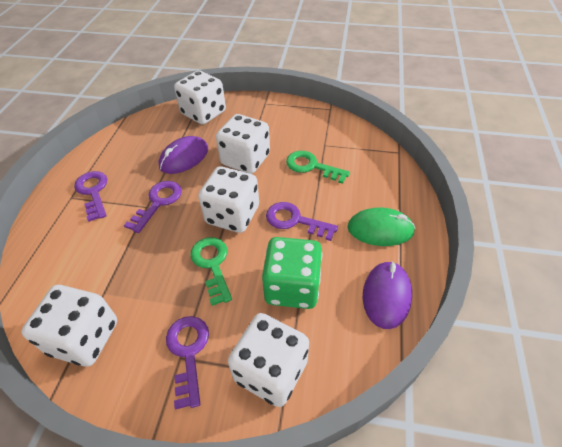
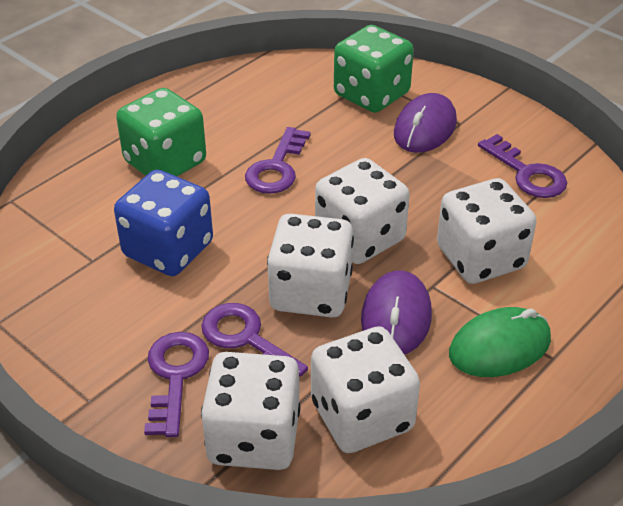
blue dice: none = 0 -> [114,170,213,276] = 1
green dice: [262,237,322,309] = 1 -> [116,88,206,176] [334,25,414,113] = 2
green key: [190,237,232,306] [286,151,350,184] = 2 -> none = 0

